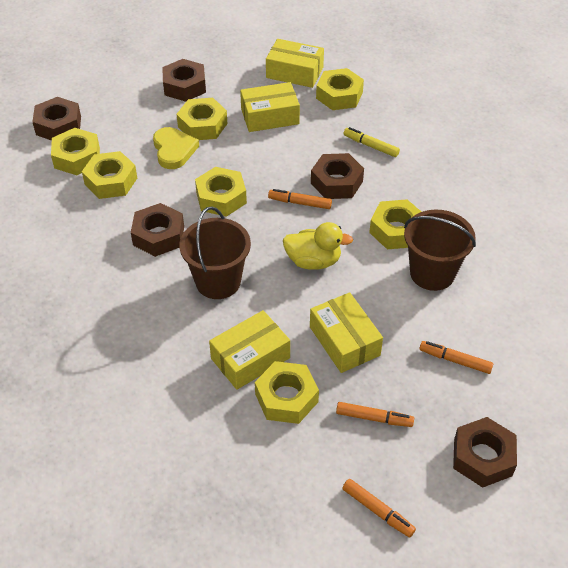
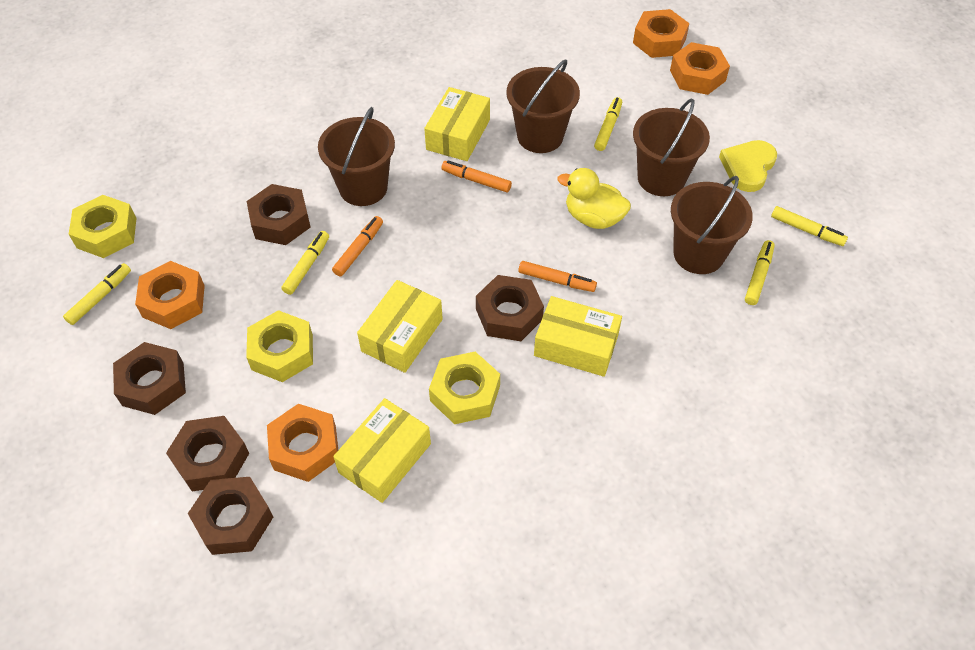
brown bucket: [179,206,251,299] [404,210,476,291] = 2 -> [318,107,395,206] [506,59,580,153] [633,98,710,196] [671,176,753,274] = 4
orange marker: [268,189,332,209] [336,402,414,427] [342,479,416,537] [419,341,493,374] = 4 -> [332,216,383,276] [441,160,512,192] [518,261,597,292] = 3
orange nut: none = 0 -> [135,261,205,329] [267,404,338,482] [633,9,690,58] [670,42,730,95] = 4
yellow marker: [343,127,400,157] = 1 -> [63,263,131,325] [281,231,329,295] [594,97,622,151] [745,240,775,305] [771,206,848,246] = 5
yellow nut: [51,128,100,175] [82,151,137,199] [177,98,228,140] [195,167,247,217] [255,361,319,424] [316,68,364,110] [369,199,421,249] = 7 -> [69,195,137,258] [246,310,313,382] [429,352,500,424] = 3

